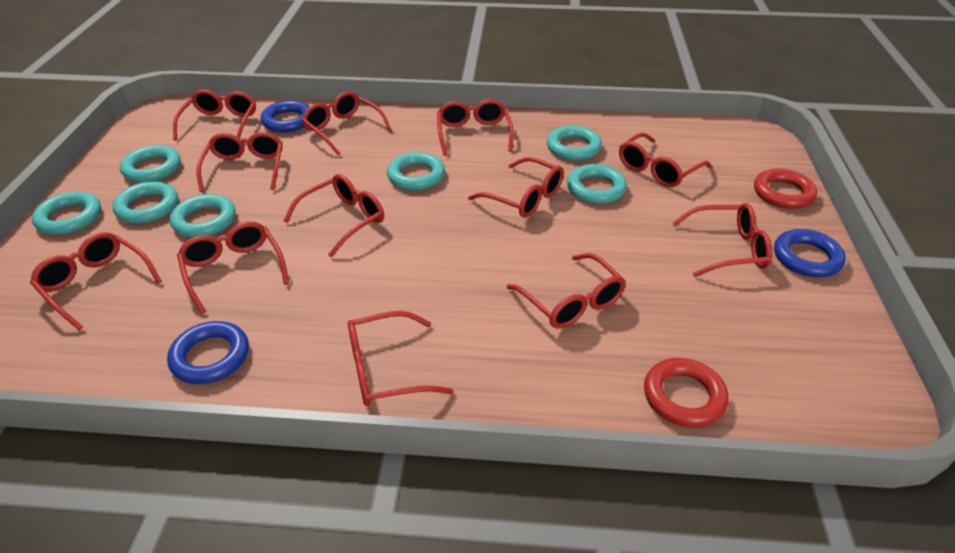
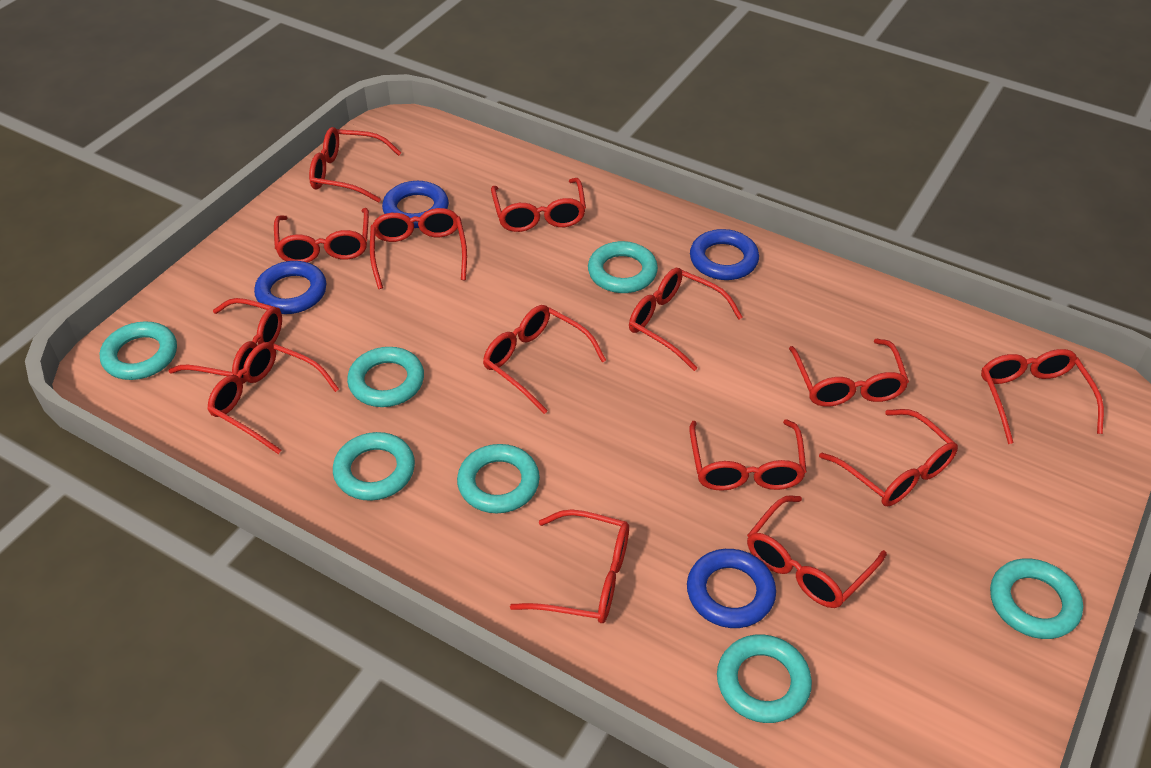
blue ring: [167,321,249,384] [261,100,310,132] [774,229,846,277] = 3 -> [254,261,326,314] [382,181,449,228] [687,549,776,628] [690,229,759,280] = 4
red glasses: [30,232,162,330] [173,89,256,141] [177,222,289,313] [196,132,283,192] [284,174,384,257] [301,91,392,155] [348,311,453,406] [437,99,514,156] [468,157,564,218] [507,253,626,329] [619,133,711,187] [672,203,772,277] = 12 -> [168,298,282,383] [207,342,339,454] [274,208,369,263] [309,127,402,203] [370,208,467,289] [483,305,606,414] [491,178,586,232] [510,509,629,623] [629,268,743,371] [689,419,807,491] [747,495,887,608] [789,339,909,407] [819,409,958,506] [981,349,1104,444] = 14
red ring: [644,358,728,427] [754,169,817,209] = 2 -> none = 0

